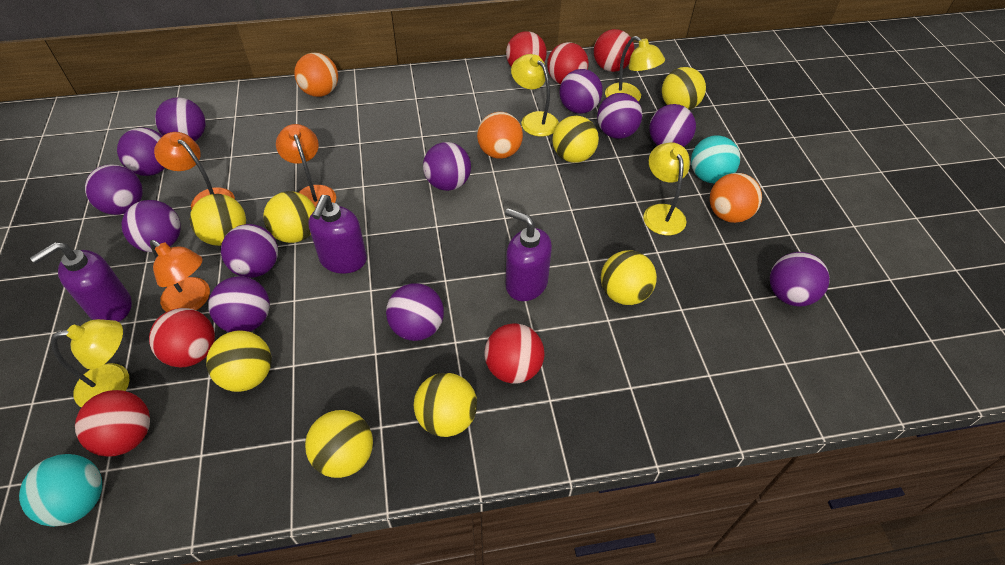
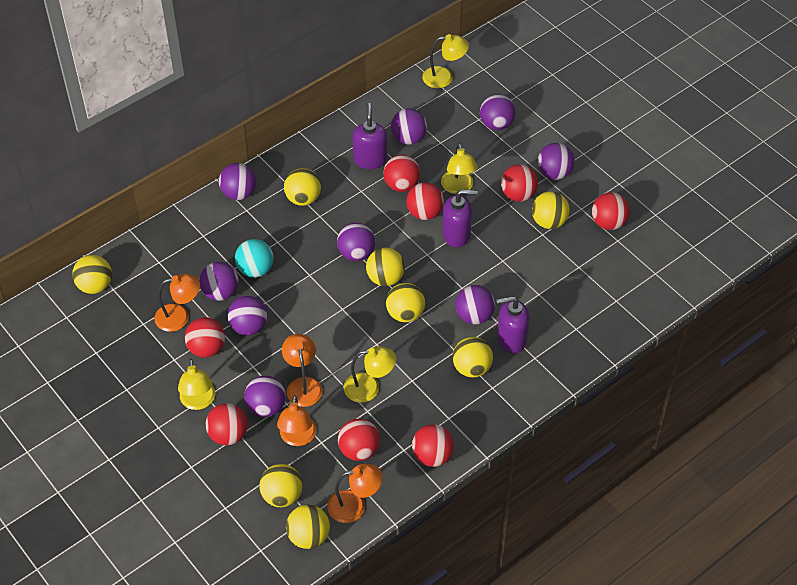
orange ball: [295,53,338,97] [477,112,523,159] [710,173,762,223] = 3 -> none = 0
orange lamp: [150,240,210,312] [154,132,235,210] [276,124,336,208] = 3 -> [154,274,200,332] [277,395,316,446] [282,334,322,407] [327,464,383,523] = 4
purple ball: [85,165,143,215] [117,128,165,176] [122,200,181,252] [155,97,206,141] [208,276,270,332] [221,224,278,278] [386,284,444,341] [423,142,471,191] [559,69,603,114] [597,93,642,139] [649,104,696,147] [770,252,830,307] = 12 -> [199,262,239,301] [219,163,256,200] [227,296,267,336] [244,376,286,417] [337,223,375,261] [391,108,427,145] [456,285,495,325] [480,94,516,130] [538,143,575,180] = 9
red ball: [75,390,150,456] [149,308,215,367] [484,324,545,384] [506,31,547,67] [547,42,589,85] [594,29,634,72] = 6 -> [185,317,225,358] [206,403,248,445] [338,419,380,461] [383,155,420,192] [406,182,444,220] [412,424,454,467] [501,164,538,202] [592,192,630,230] = 8
turquoise ball: [19,454,102,527] [691,135,740,183] = 2 -> [235,239,274,278] = 1

